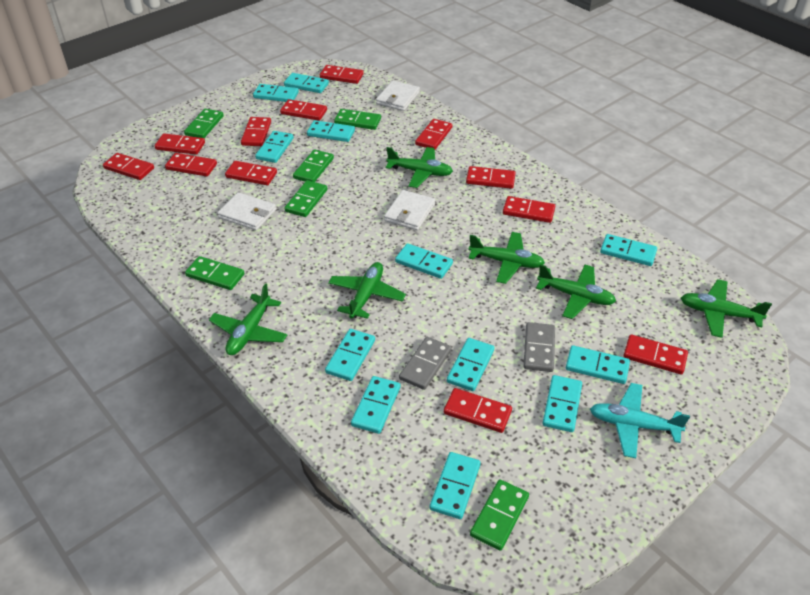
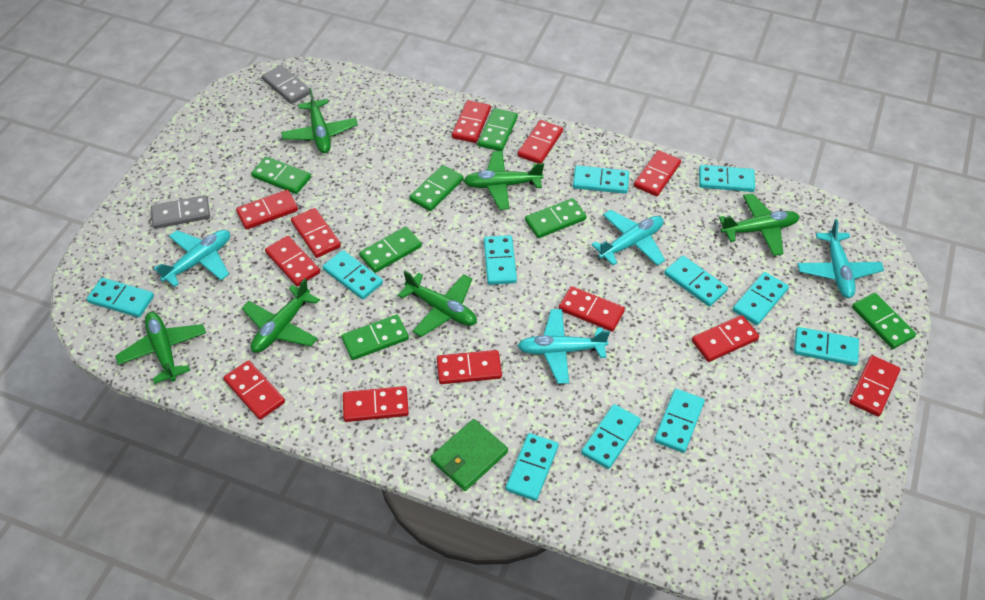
green domino: [184,109,224,138] [185,256,244,290] [284,180,327,217] [293,149,334,182] [334,109,381,130] [470,479,529,551] = 6 -> [251,157,311,194] [341,315,409,360] [359,227,422,273] [409,165,463,211] [478,108,518,151] [525,198,586,238] [852,293,916,349] = 7
green wallet: none = 0 -> [431,419,508,491] = 1
turquoise domino: [253,84,299,102] [255,131,294,163] [284,73,329,93] [307,120,355,142] [325,329,375,381] [351,376,400,434] [395,243,453,279] [430,452,481,519] [447,338,494,391] [542,375,582,432] [566,345,630,384] [600,234,657,266] = 12 -> [87,278,154,317] [323,250,383,300] [484,235,517,285] [506,433,559,501] [573,165,629,194] [581,404,641,469] [654,389,705,453] [664,256,728,307] [699,165,755,192] [733,272,789,325] [794,327,859,366] = 11
turquoise plane: [590,383,690,458] = 1 -> [154,230,230,287] [518,309,610,384] [591,210,665,266] [797,219,884,298] = 4
white wallet: [217,192,276,230] [376,81,420,111] [384,190,435,230] = 3 -> none = 0

